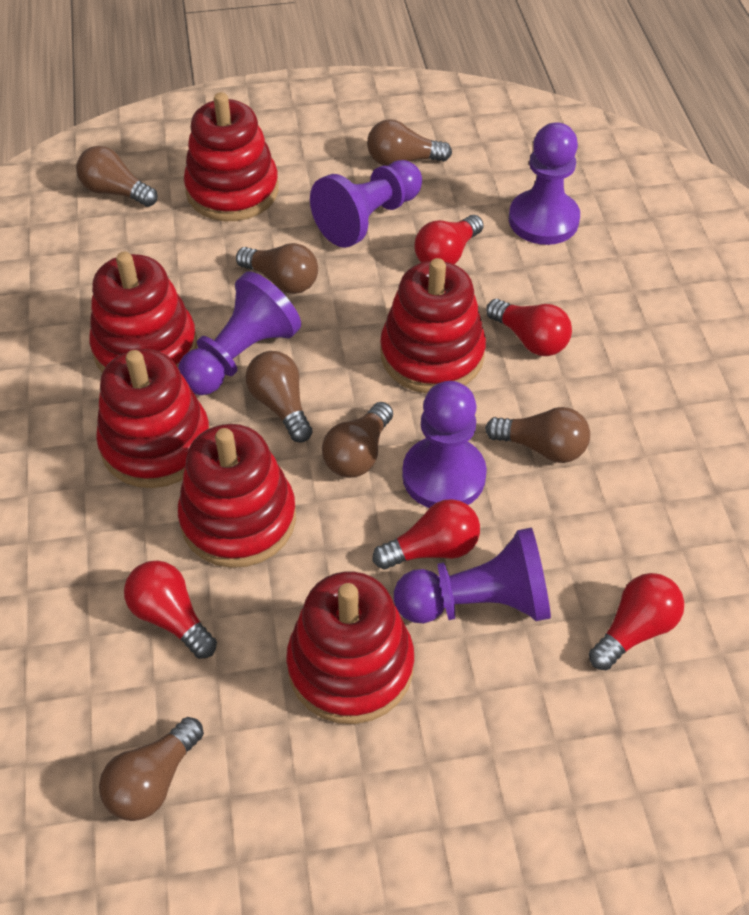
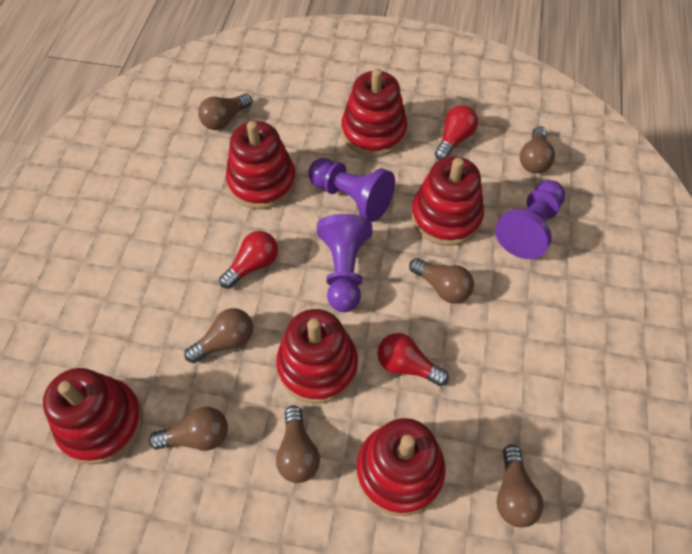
purple pawn: [178,271,301,395] [310,160,422,248] [394,528,551,623] [402,381,487,508] [509,122,580,245] = 5 -> [308,158,395,222] [317,214,372,312] [495,180,565,259] = 3
red light bulb: [124,561,217,659] [373,499,480,569] [414,215,484,265] [486,299,572,356] [589,573,684,670] = 5 -> [219,231,278,289] [377,333,449,386] [435,105,478,160] = 3

